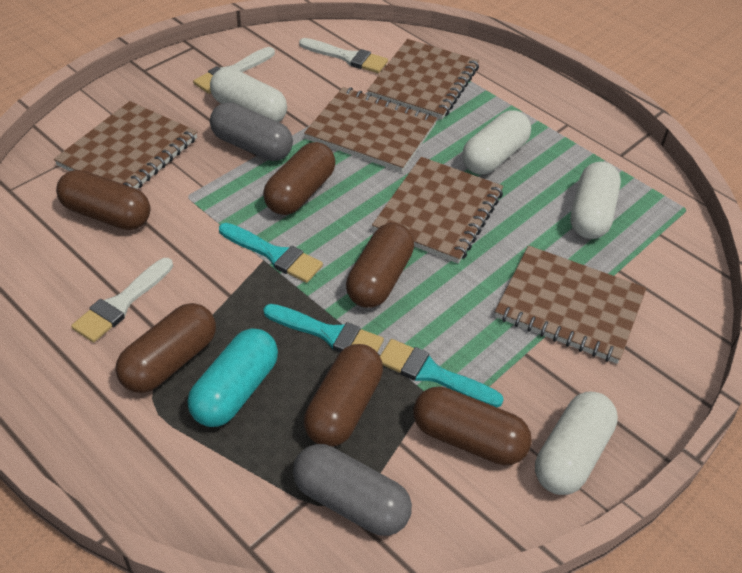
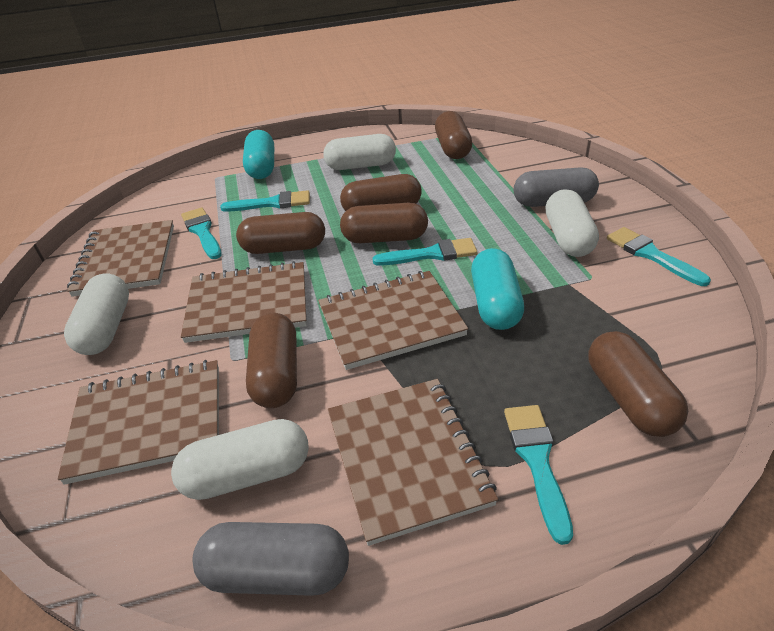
turquoise brush: [219,223,323,283] [264,304,384,352] [380,339,504,407] = 3 -> [181,207,222,259] [220,190,310,212] [373,238,477,266] [504,405,573,545] [607,227,711,286] = 5
turquoise capsule: [188,328,278,427] = 1 -> [243,130,274,179] [471,248,524,330] = 2
white brush: [71,258,173,343] [193,47,275,94] [299,38,388,73] = 3 -> none = 0

